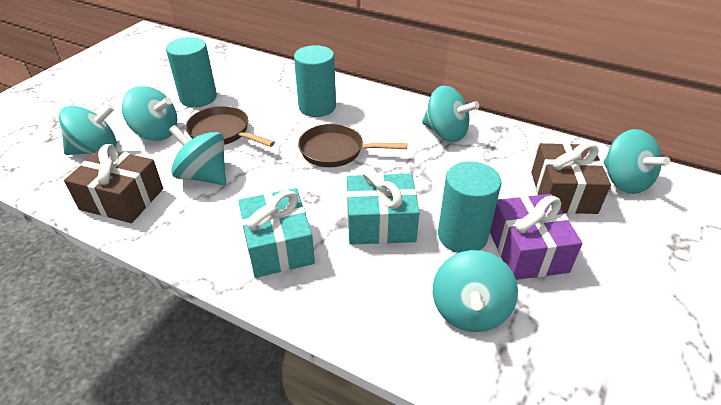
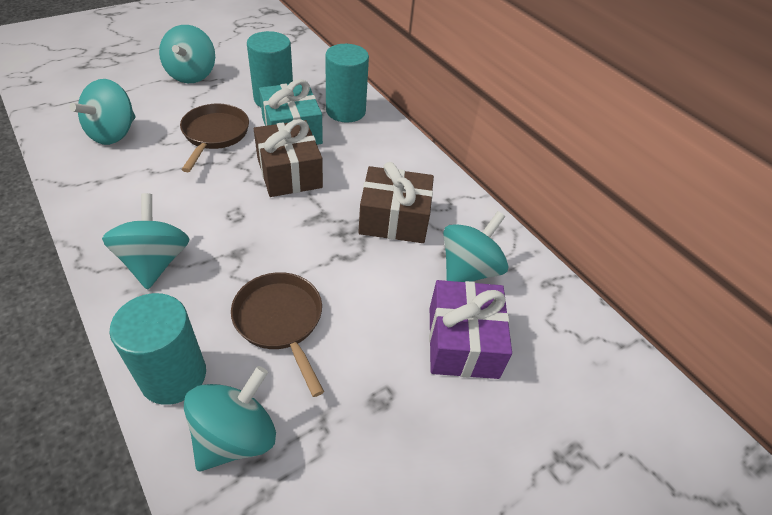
turquoise gift: [238,188,315,278] [347,168,420,245] = 2 -> [259,79,323,145] = 1
turquoise spinning top: [59,104,116,155] [122,86,177,141] [169,125,226,185] [422,85,479,142] [433,250,518,332] [603,129,670,194] = 6 -> [69,79,136,145] [102,193,190,290] [159,25,215,83] [184,366,276,471] [443,211,508,282] = 5

